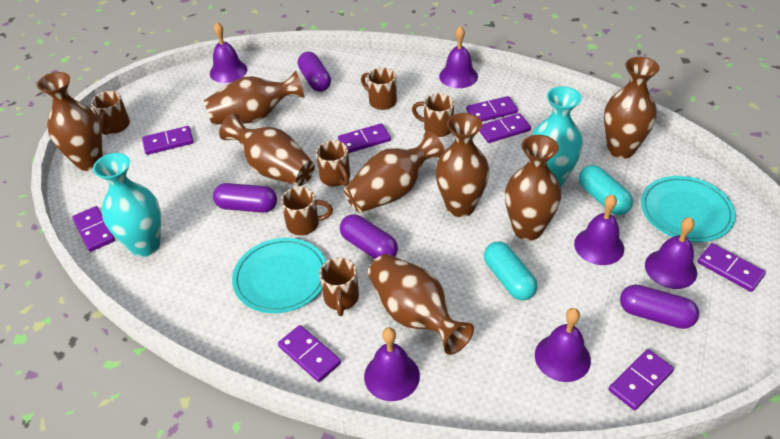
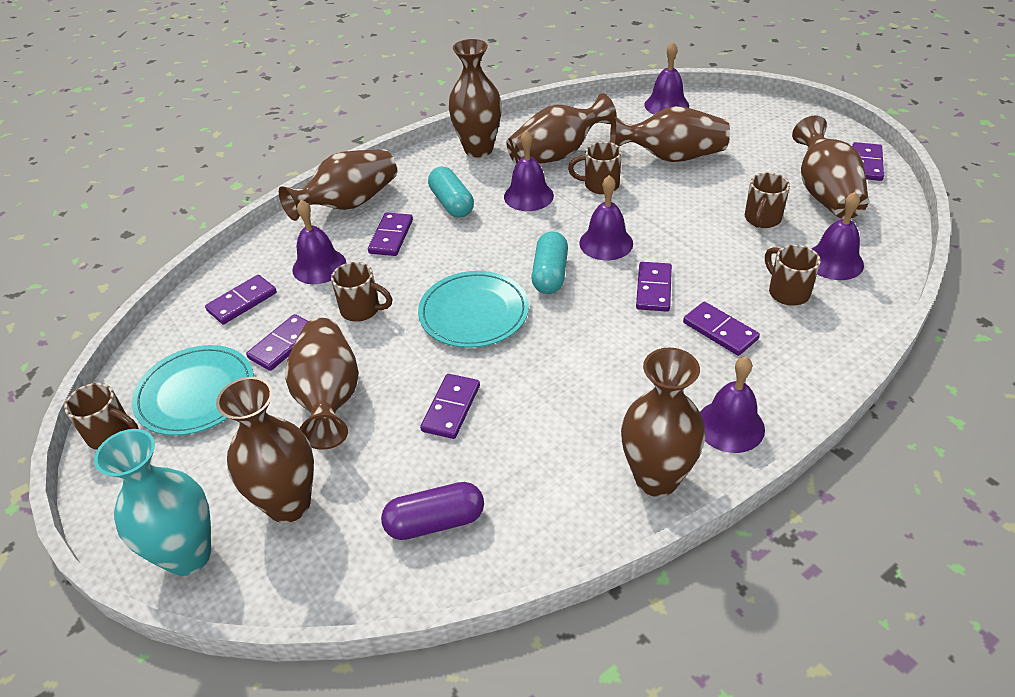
brown mug: [91,91,130,135] [281,187,333,235] [316,140,350,186] [319,258,359,316] [361,68,397,110] [412,93,454,137] = 6 -> [64,383,139,450] [331,262,392,322] [568,142,622,194] [745,172,790,228] [765,245,821,306] = 5
purple capsule: [213,183,277,213] [298,52,331,92] [340,214,398,259] [620,285,699,329] = 4 -> [381,482,484,540] = 1
purple domino: [72,206,115,252] [142,126,194,155] [278,325,341,382] [338,123,391,153] [466,96,518,122] [479,113,531,143] [609,349,674,410] [697,243,766,292] = 8 -> [205,275,277,325] [246,314,308,371] [368,212,413,256] [420,374,480,439] [636,262,672,312] [683,302,760,356] [852,142,884,181] = 7
turquoise vase: [93,153,161,257] [532,86,583,187] = 2 -> [94,429,211,576] = 1

